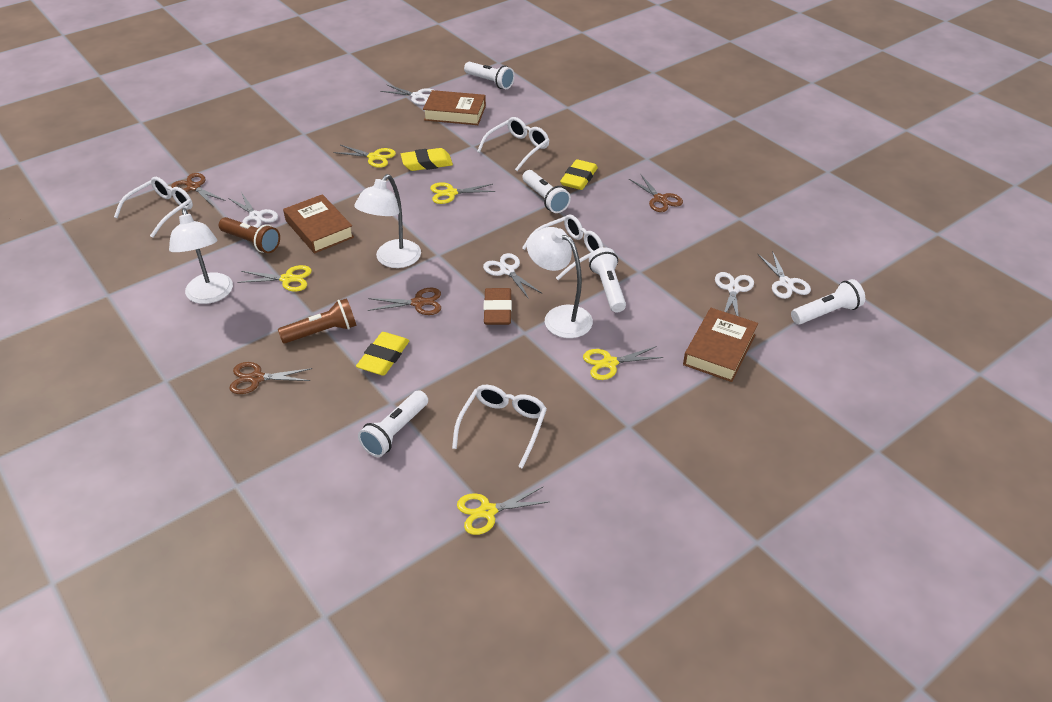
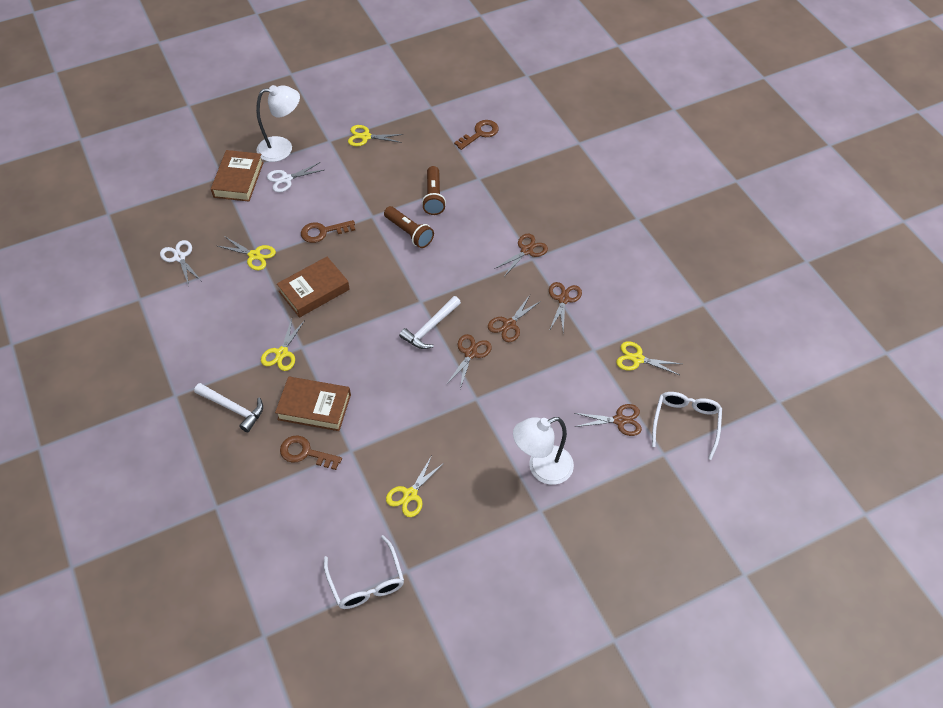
brown eraser: [483,288,512,325] = 1 -> none = 0
brown key: none = 0 -> [280,436,342,470] [301,220,355,243] [454,120,499,150] = 3
brown scissors: [171,173,226,206] [229,362,312,394] [368,288,441,315] [629,174,683,212] = 4 -> [446,334,492,389] [488,295,541,342] [494,234,548,277] [549,282,582,332] [575,404,642,436] = 5
white flashlight: [358,390,428,457] [464,62,515,89] [522,170,571,213] [589,248,626,313] [791,279,865,325] = 5 -> none = 0
white glasses: [114,177,193,238] [452,385,547,469] [477,117,550,171] [522,214,604,280] = 4 -> [324,535,404,609] [652,392,722,460] = 2
white hammer: none = 0 -> [194,383,263,432] [399,296,461,349] = 2
white lamp: [169,208,233,304] [354,174,421,268] [527,227,593,338] = 3 -> [256,85,300,162] [513,417,574,485] = 2
white scissors: [228,192,278,228] [380,84,433,105] [483,253,541,299] [715,272,754,316] [758,251,811,299] = 5 -> [160,240,201,286] [267,162,324,192] = 2
yellow eraser: [356,332,409,375] [401,148,453,171] [560,159,598,190] = 3 -> none = 0

